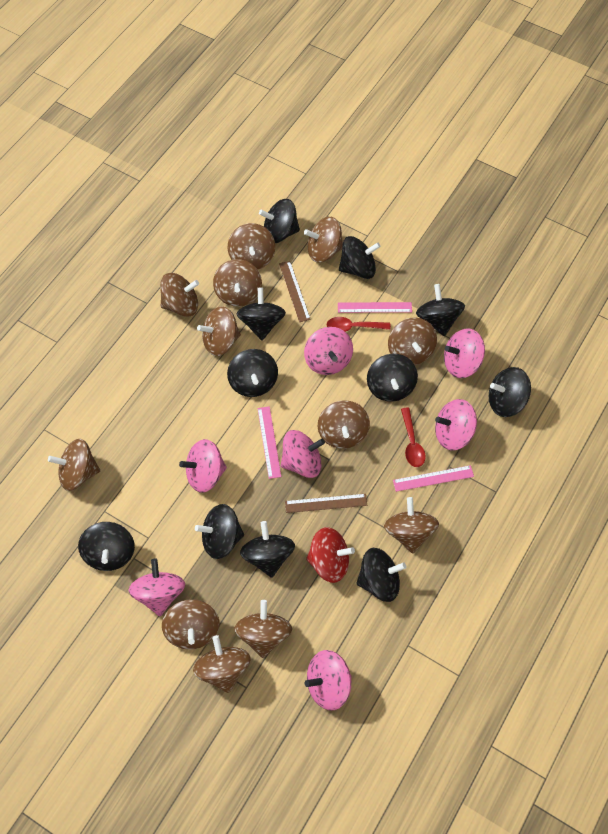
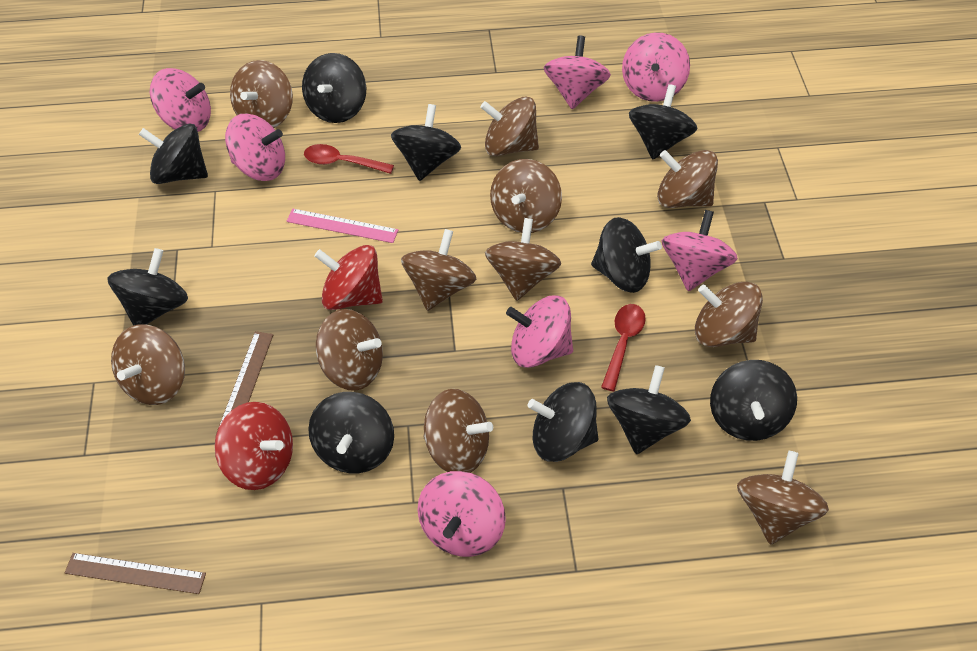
black spinning top: [78,522,135,571] [195,504,244,559] [227,349,278,397] [236,287,286,340] [240,521,295,578] [259,199,300,243] [339,236,381,279] [356,548,406,602] [367,354,418,402] [416,284,465,336] [488,367,531,417] = 11 -> [107,248,188,326] [139,124,208,184] [302,53,366,123] [308,392,394,473] [391,104,461,181] [528,382,598,462] [591,217,662,293] [607,365,691,454] [629,84,698,159] [710,360,797,441] = 10
brown spinning top: [48,439,100,491] [160,273,199,317] [162,599,220,650] [193,635,250,693] [197,306,241,356] [213,259,262,307] [228,223,275,270] [235,600,292,658] [304,217,343,263] [318,400,370,449] [384,497,439,554] [388,318,437,365] = 12 -> [111,324,185,405] [230,60,293,128] [316,309,383,391] [401,229,476,311] [423,389,493,473] [480,97,539,156] [485,218,561,301] [490,159,562,233] [657,150,718,208] [695,282,763,347] [737,451,829,545] = 11
pink ruler: [257,406,281,479] [338,302,412,313] [393,465,474,492] = 3 -> [287,209,398,243] = 1
red spinning top: [306,527,355,583] = 1 -> [214,402,293,490] [314,245,383,310] = 2

